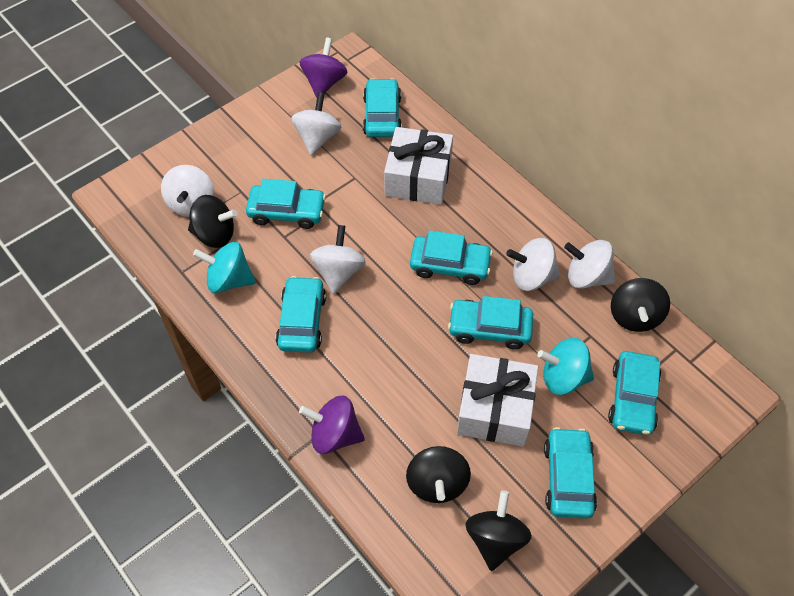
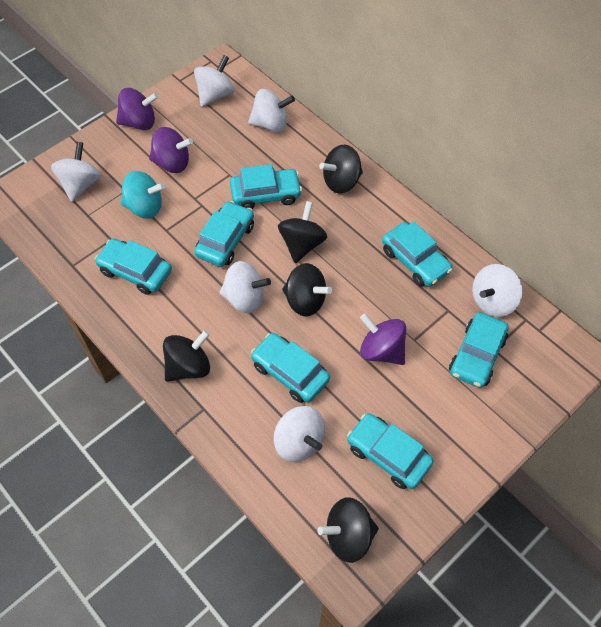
black spinning top: [188,195,238,248] [406,446,471,503] [465,491,532,571] [611,278,670,332] = 4 -> [163,330,210,382] [278,201,327,263] [282,263,332,317] [317,497,379,563] [319,145,363,193] = 5
purple spinning top: [299,37,347,98] [299,396,365,454] = 2 -> [116,88,158,130] [149,127,193,173] [360,314,406,365] = 3
turquoise spinning top: [193,242,256,293] [537,338,594,395] = 2 -> [121,171,165,219] = 1
white gift: [384,127,453,204] [457,354,538,447] = 2 -> none = 0
white spinning top: [161,165,214,217] [291,92,342,155] [310,225,366,294] [506,238,560,291] [564,240,615,289] = 5 -> [51,142,101,202] [194,55,235,107] [219,261,271,313] [248,89,295,132] [273,406,325,462] [472,264,523,317] = 6

